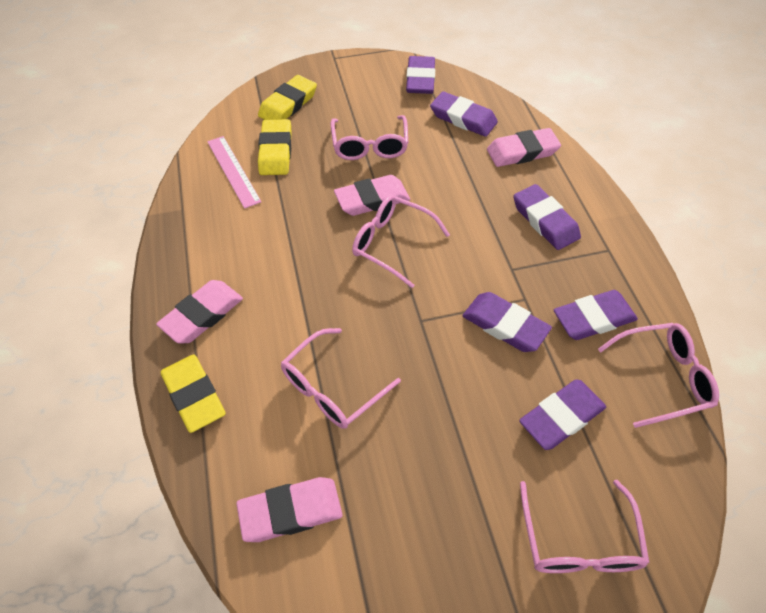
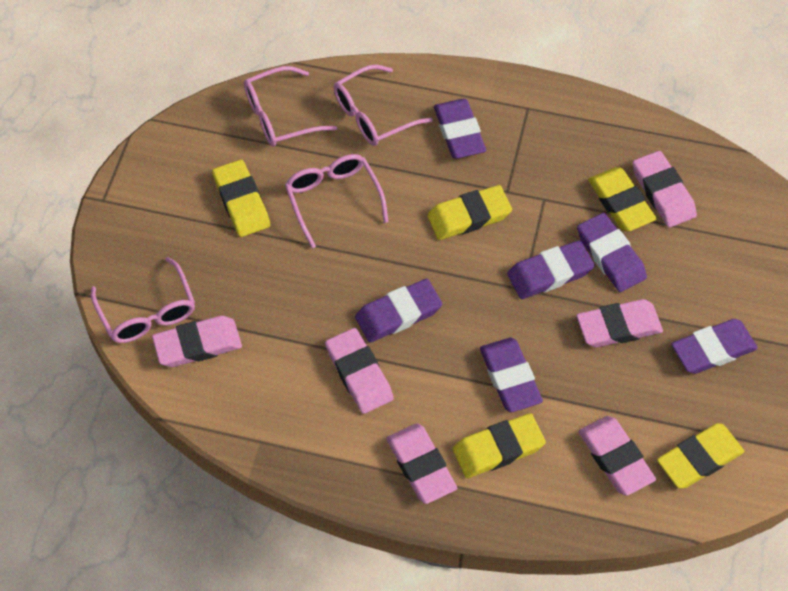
pink eraser: [156,280,243,343] [236,477,343,542] [334,175,410,216] [487,128,561,167] = 4 -> [152,316,242,367] [325,328,394,414] [386,423,457,504] [577,299,663,347] [578,416,656,496] [633,151,697,228] = 6
pink glasses: [281,328,401,429] [331,115,408,160] [352,195,450,288] [520,480,650,573] [598,323,719,428] = 5 -> [91,257,195,343] [244,66,337,147] [285,154,389,248] [333,64,433,146] = 4
pink ruler: [207,136,261,209] = 1 -> none = 0
yellow eraser: [161,355,226,433] [258,75,317,120] [258,119,292,175] = 3 -> [212,160,270,237] [427,185,512,240] [453,413,546,478] [588,167,657,231] [657,423,744,488] = 5

